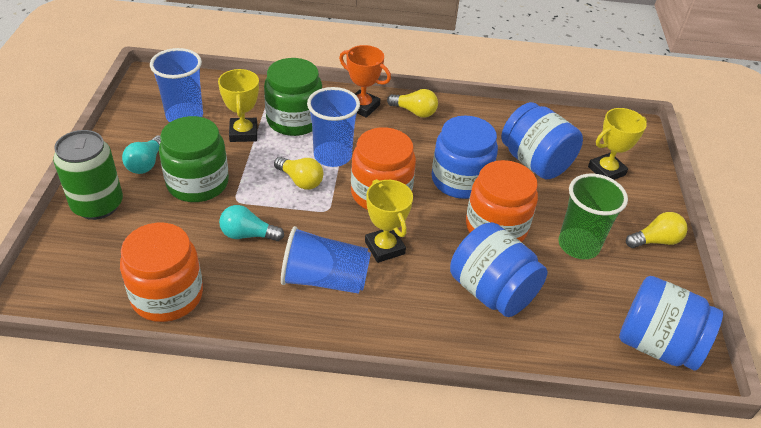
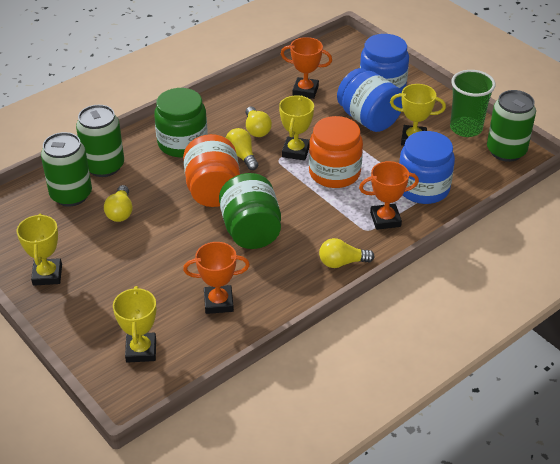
blue cup: [150,48,203,122] [281,226,371,294] [307,87,360,167] = 3 -> none = 0
blue jar: [432,116,498,199] [450,222,548,317] [501,102,583,179] [619,276,723,371] = 4 -> [337,68,403,132] [360,34,409,91] [399,131,455,204] = 3
green can: [53,130,123,220] = 1 -> [41,132,92,206] [76,105,124,177] [487,90,536,162] = 3
orange jar: [120,223,203,322] [351,127,416,210] [466,160,538,242] = 3 -> [183,134,240,207] [309,116,363,188] = 2
orange trophy: [339,45,391,118] = 1 -> [183,242,250,314] [281,37,332,99] [359,161,419,230] = 3
turquoise light bulb: [122,135,161,174] [219,205,284,241] = 2 -> none = 0
yellow light bulb: [274,157,323,190] [387,89,438,118] [626,212,688,248] = 3 -> [104,185,133,222] [226,128,258,170] [245,107,272,137] [319,238,374,268] = 4
yellow trophy: [218,69,259,142] [365,179,413,263] [588,108,647,180] = 3 -> [17,213,62,286] [113,286,157,363] [279,95,314,161] [390,84,446,146] = 4

